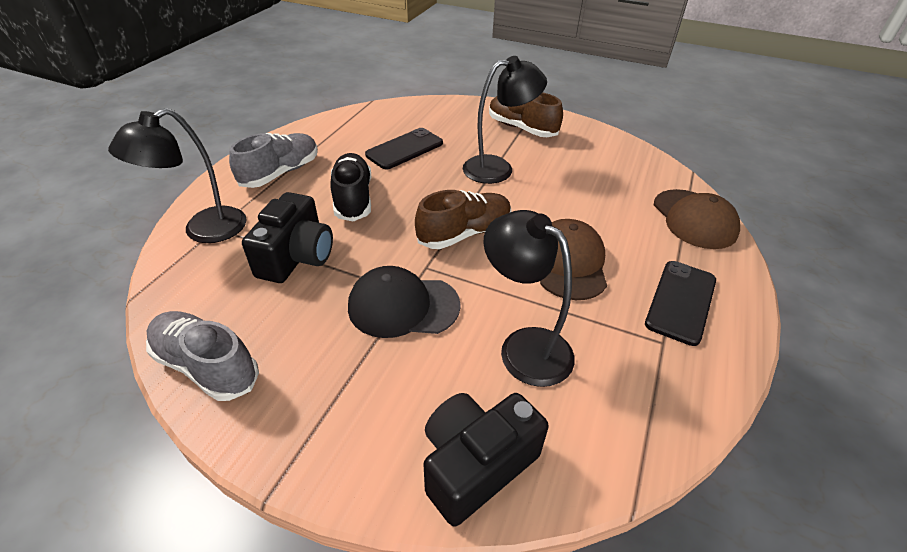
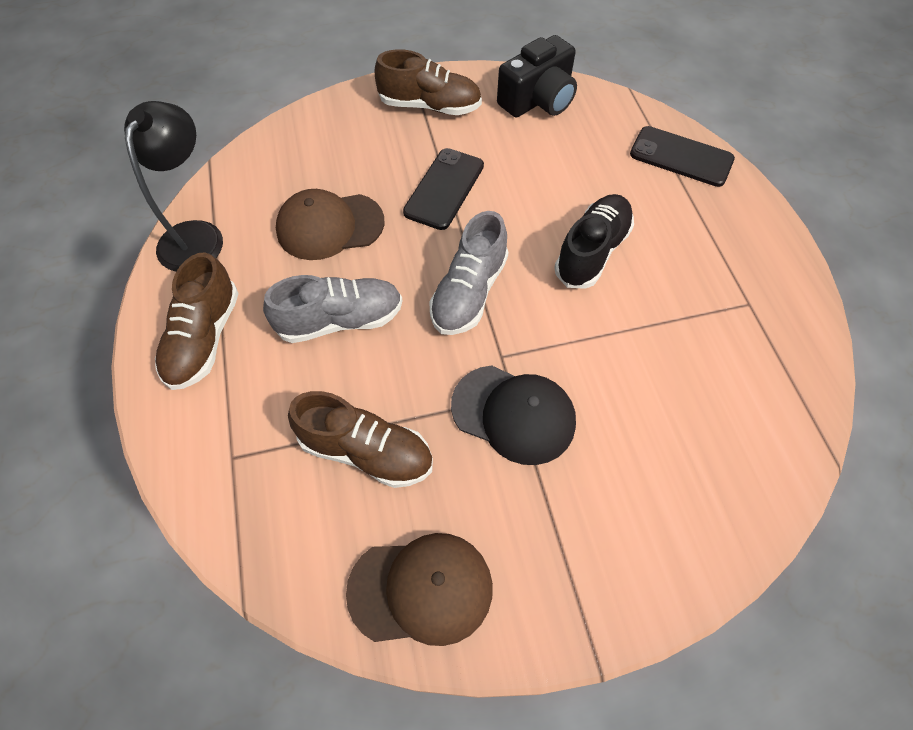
black camera: [242,192,333,283] [424,393,549,527] = 2 -> [497,35,577,117] = 1
black lamp: [108,108,246,243] [463,56,547,184] [483,210,575,387] = 3 -> [124,101,223,272] = 1
brown shoe: [415,190,511,249] [489,92,563,137] = 2 -> [155,253,239,390] [288,391,433,488] [375,49,482,115] = 3

